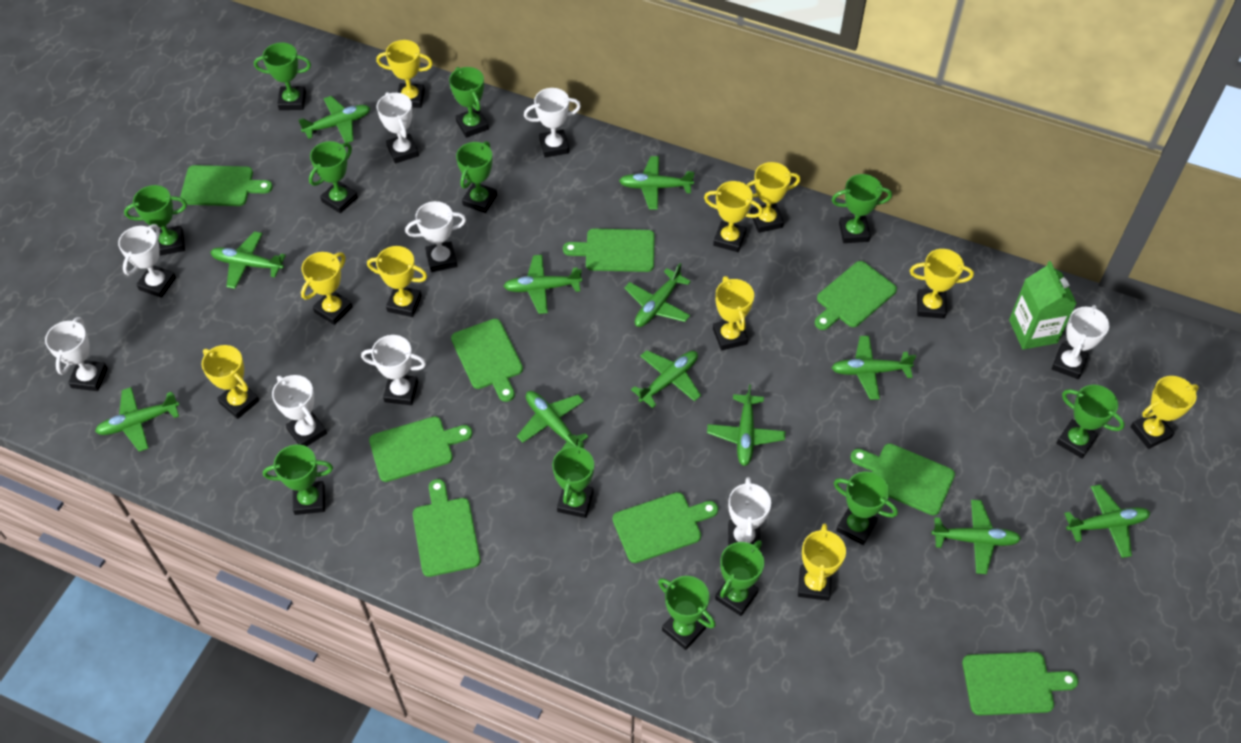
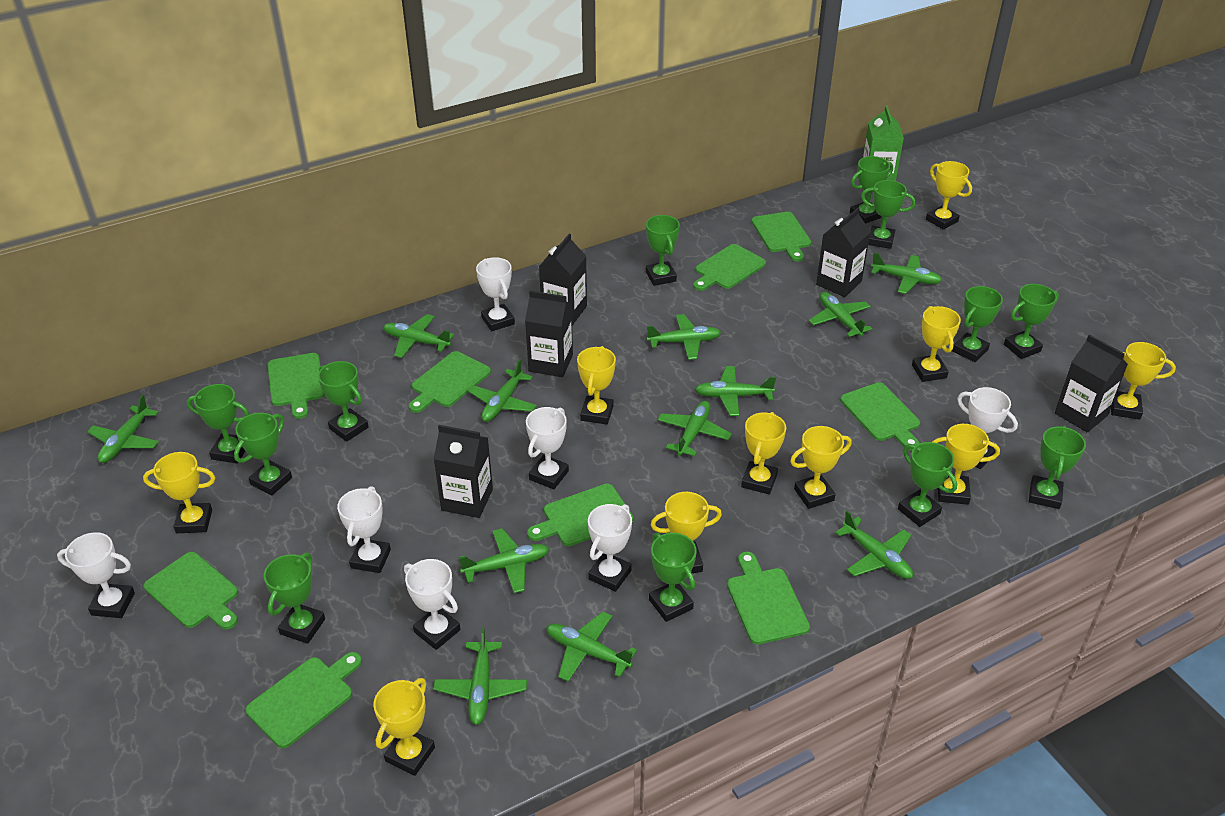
black carton: none = 0 -> [434,425,493,518] [525,291,573,377] [539,234,587,325] [816,208,870,297] [1055,335,1128,432] = 5
white trophy: [45,317,108,391] [118,224,176,298] [272,375,327,446] [361,335,426,405] [377,92,419,163] [405,201,466,272] [524,88,581,158] [728,477,771,545] [1052,305,1109,379] = 9 -> [57,532,135,618] [337,486,391,573] [404,559,460,650] [476,257,515,331] [526,407,569,489] [588,504,632,592] [957,387,1018,469] = 7

